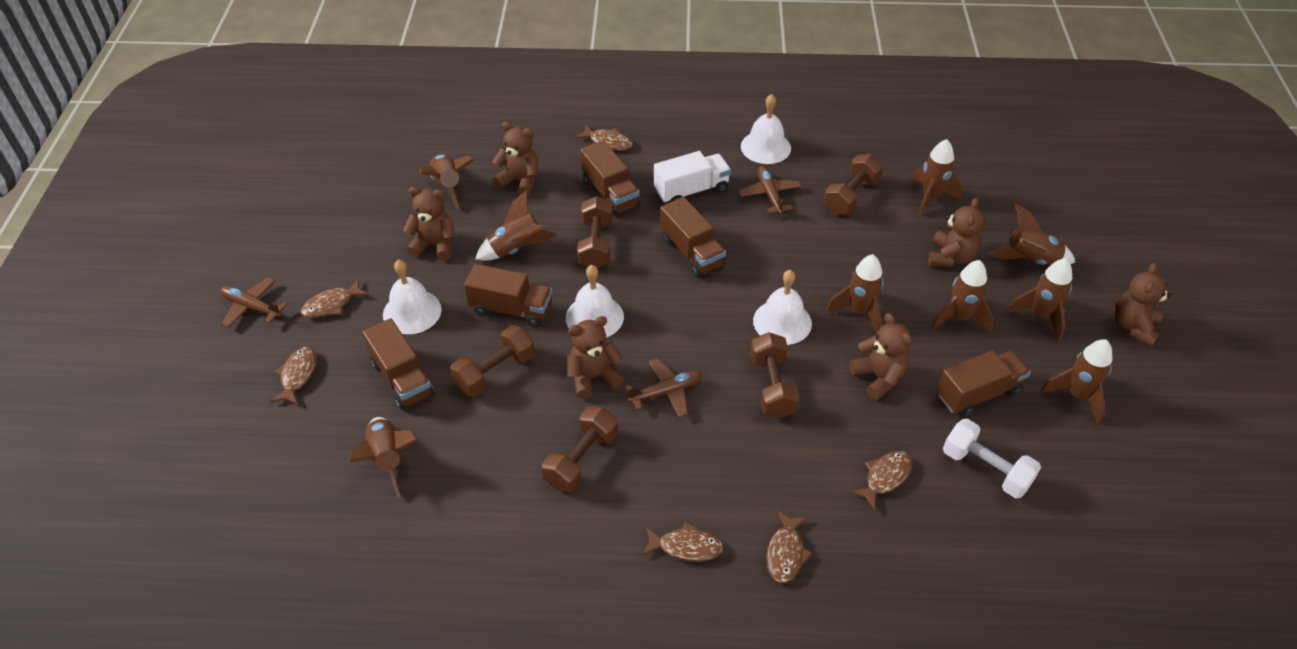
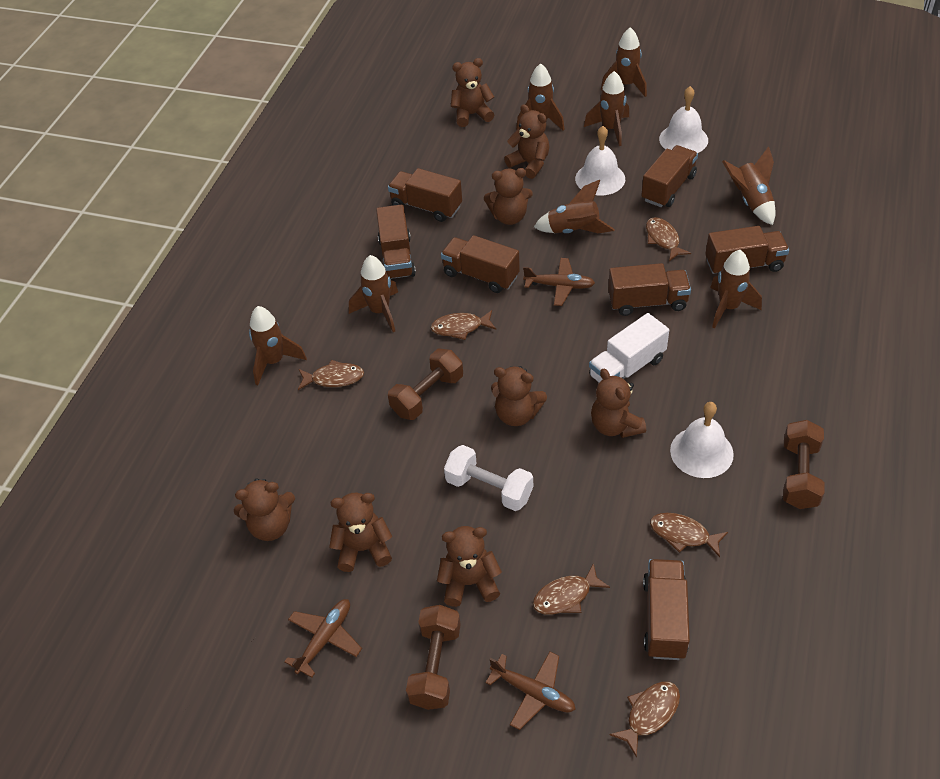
brown dumbbell: [450,325,535,397] [542,406,618,493] [577,196,613,268] [750,332,800,418] [824,154,883,215] = 5 -> [388,349,463,420] [406,605,461,710] [783,420,825,509] = 3
brown rocket: [349,417,418,498] [420,154,475,210] [475,190,557,261] [826,254,884,333] [911,139,963,216] [931,260,994,333] [988,204,1075,265] [1007,258,1072,341] [1041,339,1112,424] = 9 -> [249,306,307,385] [349,255,398,332] [516,63,565,131] [534,180,614,233] [584,71,629,146] [601,27,647,97] [710,250,762,328] [722,146,775,225] = 8
brown teddy bear: [403,187,455,261] [492,122,538,197] [567,316,624,399] [849,313,912,400] [928,198,984,267] [1114,262,1171,347] = 6 -> [234,478,295,541] [329,493,392,572] [437,526,502,607] [451,58,494,127] [484,168,533,225] [491,366,547,426] [504,105,549,179] [591,368,646,438] = 8
brown truck: [362,318,434,410] [464,264,553,328] [580,140,640,216] [660,197,726,277] [937,350,1031,417] = 5 -> [376,204,416,279] [388,168,462,222] [441,235,520,293] [608,263,691,316] [641,145,698,207] [643,559,690,660] [705,226,789,274] = 7
white bell: [383,259,442,334] [566,265,624,338] [741,94,791,164] [753,270,812,345] = 4 -> [575,126,625,195] [659,86,708,153] [670,402,734,478] = 3

